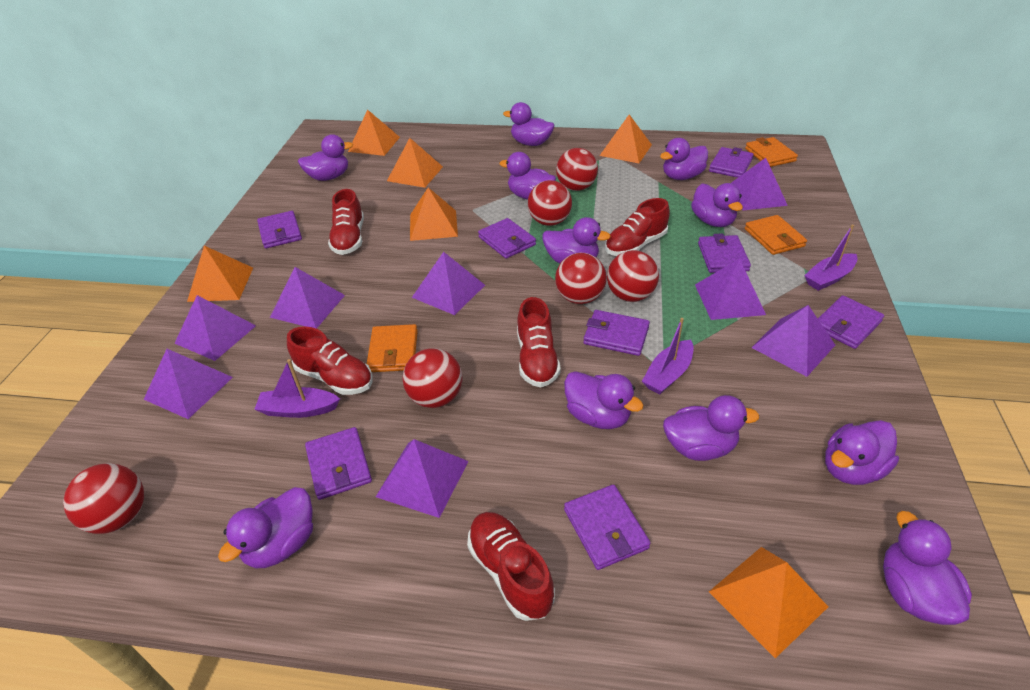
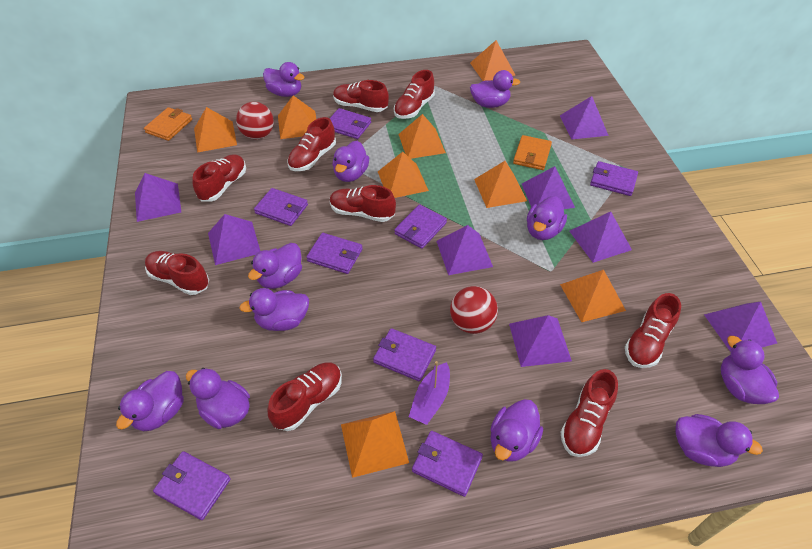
orange pyramid: [187,246,253,302] [348,110,400,156] [387,138,443,188] [410,187,458,241] [600,114,652,163] [709,547,828,658] = 6 -> [194,107,237,153] [278,95,316,139] [341,411,409,478] [378,152,429,198] [398,114,446,159] [470,40,515,81] [474,161,527,208] [560,269,626,322] = 8
orange wallet: [367,324,418,372] [745,137,798,167] [745,215,807,255] = 3 -> [144,107,192,141] [513,135,552,170] = 2
purple boat: [254,359,340,418] [642,318,694,394] [804,225,858,291] = 3 -> [409,361,450,425] = 1
red ball: [63,463,144,534] [402,348,462,408] [528,180,572,226] [555,253,607,304] [556,148,598,191] [607,250,659,302] = 6 -> [236,102,274,139] [450,286,498,334] = 2
red shoe: [287,326,372,395] [328,189,364,255] [467,512,555,621] [517,297,561,387] [605,198,670,256] = 5 -> [145,251,209,295] [193,154,246,202] [267,362,342,431] [287,117,336,171] [330,185,396,222] [333,80,389,112] [394,70,435,119] [560,369,618,457] [625,293,681,368] = 9

